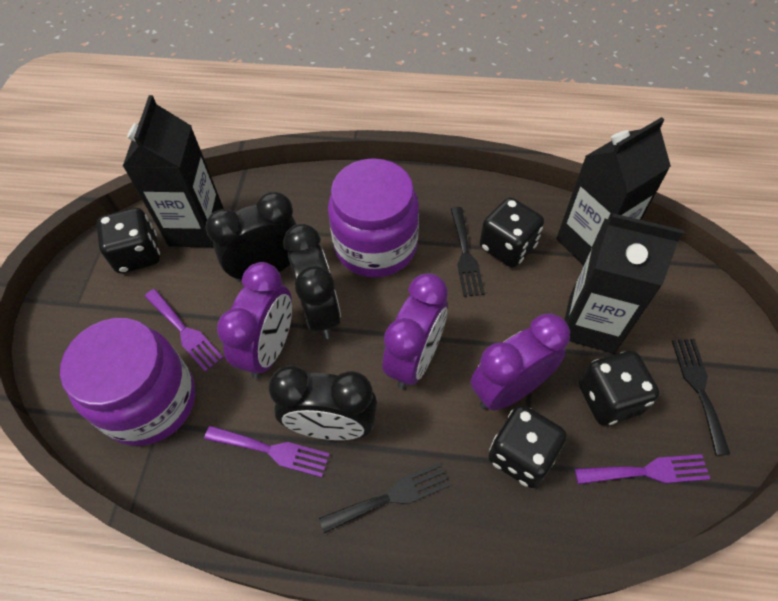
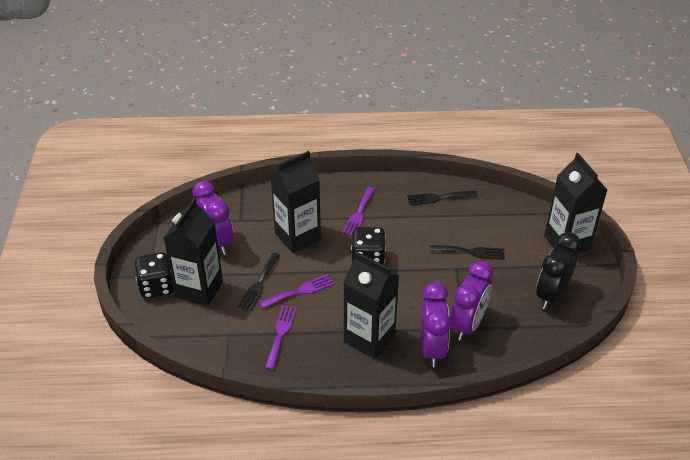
black carton: [122,95,224,247] [556,117,671,266] [565,213,684,354] = 3 -> [164,198,223,306] [270,151,321,253] [343,251,399,359] [544,153,607,253] = 4
black clock: [206,192,297,282] [268,365,377,440] [283,224,341,339] = 3 -> [536,232,581,310] = 1
black dice: [97,208,160,273] [480,197,544,267] [488,405,567,488] [579,351,660,425] = 4 -> [135,253,174,298] [351,227,386,265] = 2
purple jar: [60,318,195,446] [328,158,419,277] = 2 -> none = 0

